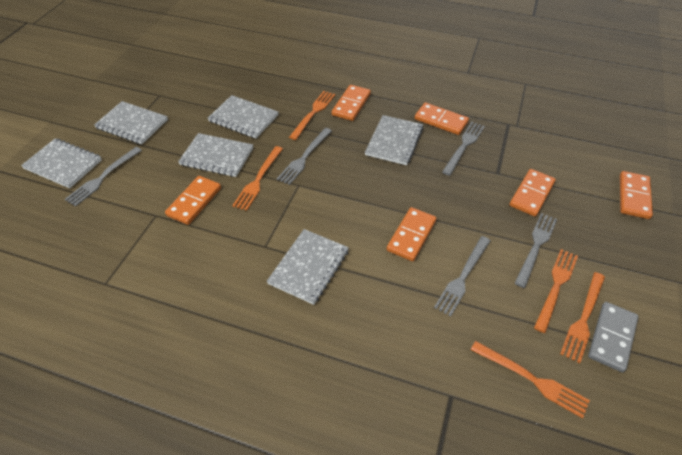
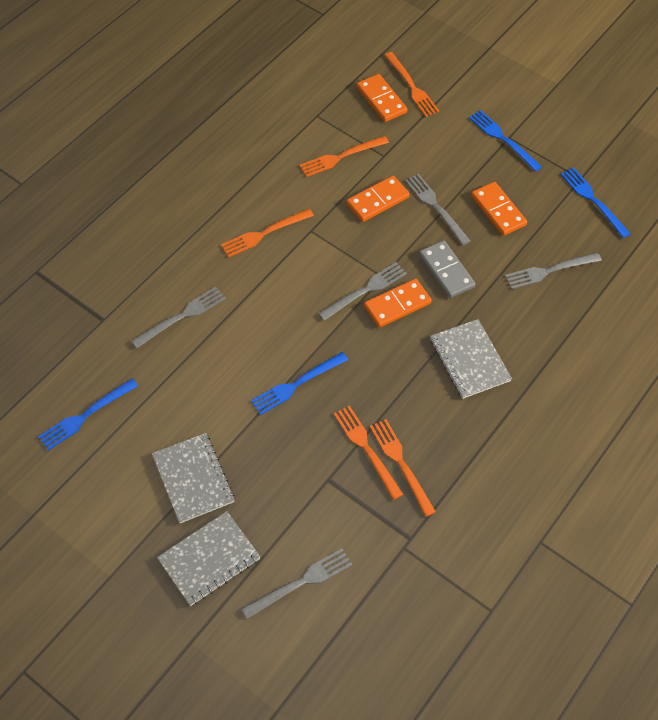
blue fork: none = 0 -> [38,378,138,451] [251,352,348,415] [469,110,542,172] [560,167,630,238] = 4
grey notebook: [21,138,102,188] [94,101,168,144] [178,133,253,177] [208,95,278,139] [267,229,349,305] [365,115,423,165] = 6 -> [152,433,235,523] [157,511,260,606] [430,319,512,399] = 3
orange domino: [165,176,221,225] [332,85,371,121] [387,207,437,261] [415,103,469,135] [510,169,556,217] [620,171,653,219] = 6 -> [346,176,410,222] [356,74,408,122] [364,279,432,328] [471,182,527,236] = 4

